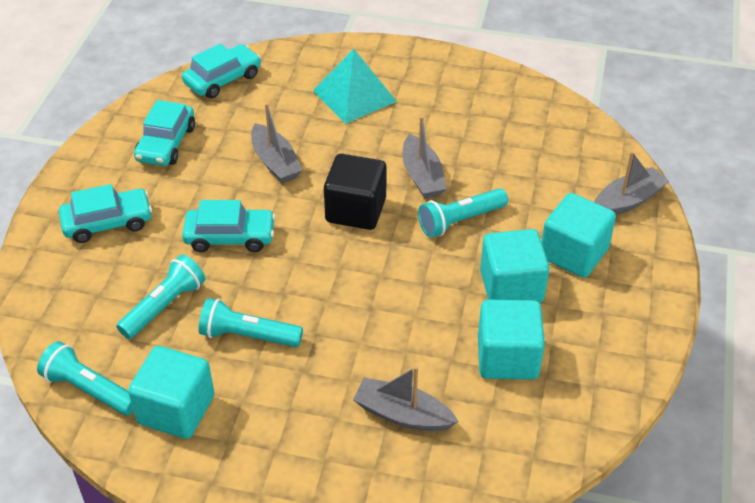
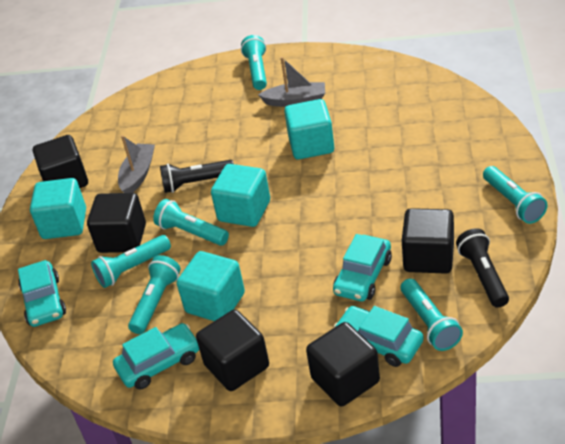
black cube: [324,154,387,230] = 1 -> [33,135,88,188] [87,193,146,253] [196,309,269,391] [306,322,380,407] [402,208,454,274] = 5
black flashlight: none = 0 -> [160,160,234,193] [456,228,509,308] = 2
grey boat: [251,103,302,183] [353,366,459,431] [403,116,447,199] [594,151,669,215] = 4 -> [118,135,155,193] [258,57,325,107] = 2
turquoise flashlight: [37,341,134,416] [116,254,206,339] [199,298,303,347] [418,188,508,238] = 4 -> [91,235,171,288] [128,255,181,334] [153,199,229,246] [241,35,267,90] [401,278,463,351] [483,166,548,224] = 6
turquoise pyramid: [313,49,397,124] = 1 -> none = 0

